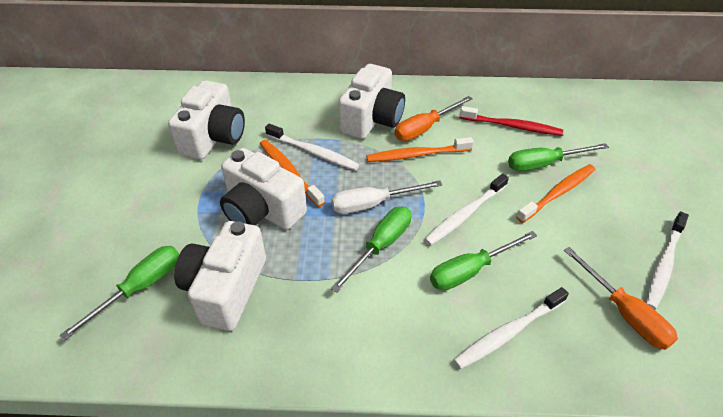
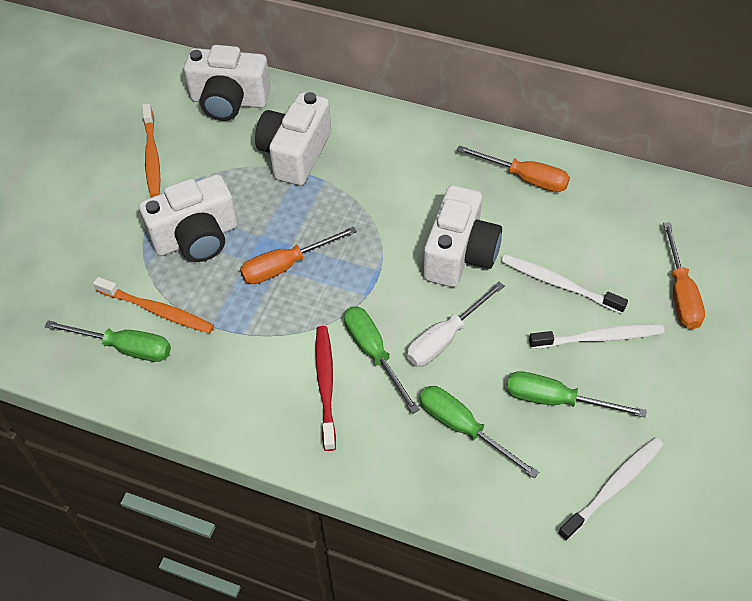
orange screwdriver: [395,96,473,141] [564,247,678,350] = 2 -> [240,226,357,284] [457,145,570,192] [663,223,705,329] = 3
orange toothbrush: [260,140,325,207] [366,137,474,162] [516,164,595,223] = 3 -> [93,277,214,333] [142,104,160,197] = 2
white toothbrush: [265,124,359,171] [424,174,509,245] [453,287,569,369] [645,212,689,310] = 4 -> [501,254,628,314] [529,324,665,349] [558,437,664,541] = 3

